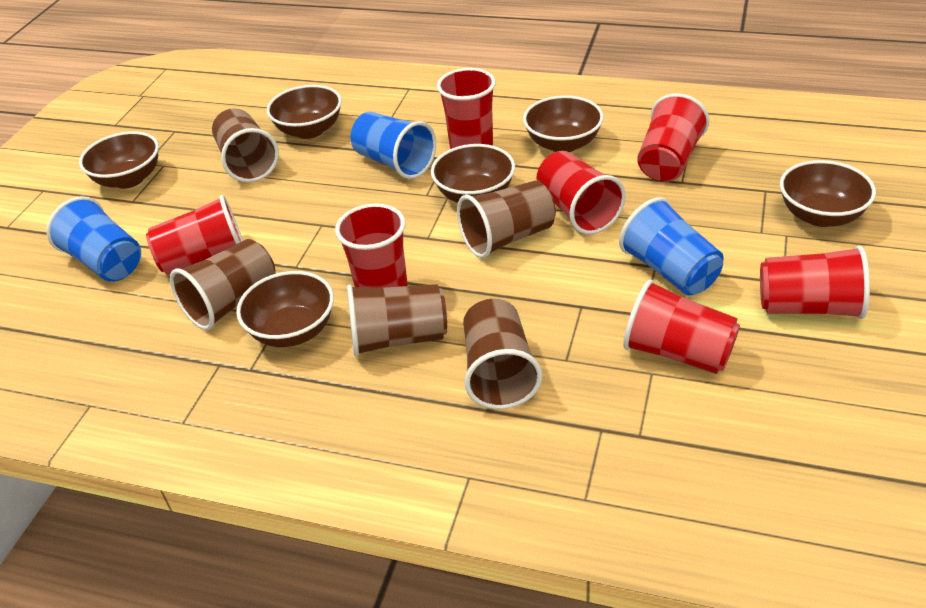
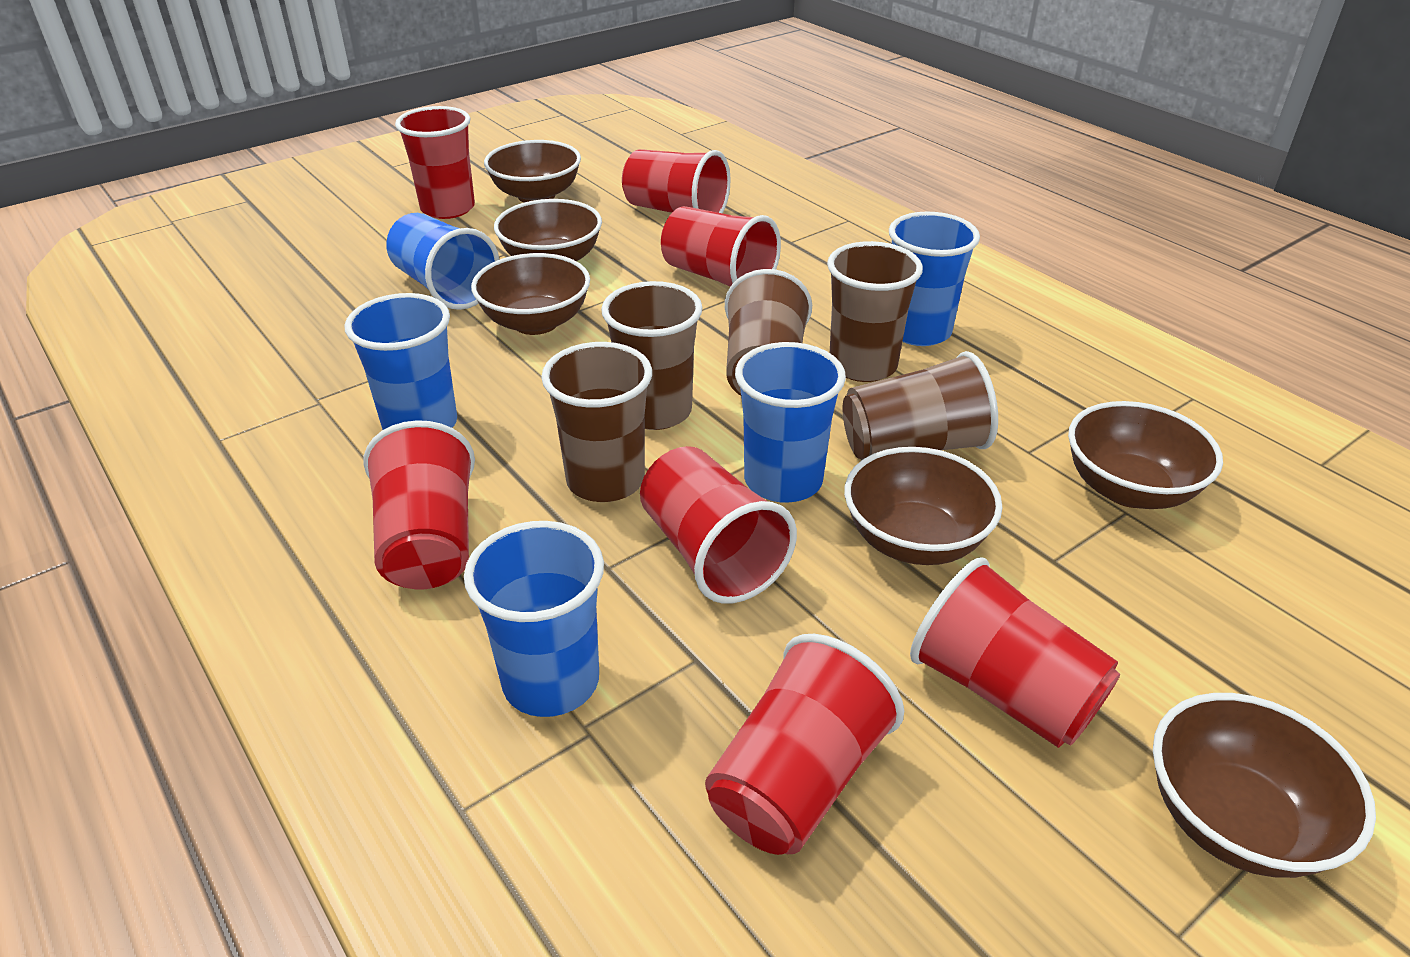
blue cup: [46,196,141,282] [350,112,436,179] [619,197,724,296] = 3 -> [344,293,457,430] [386,213,499,310] [464,521,604,717] [735,342,846,503] [889,212,980,346] = 5

